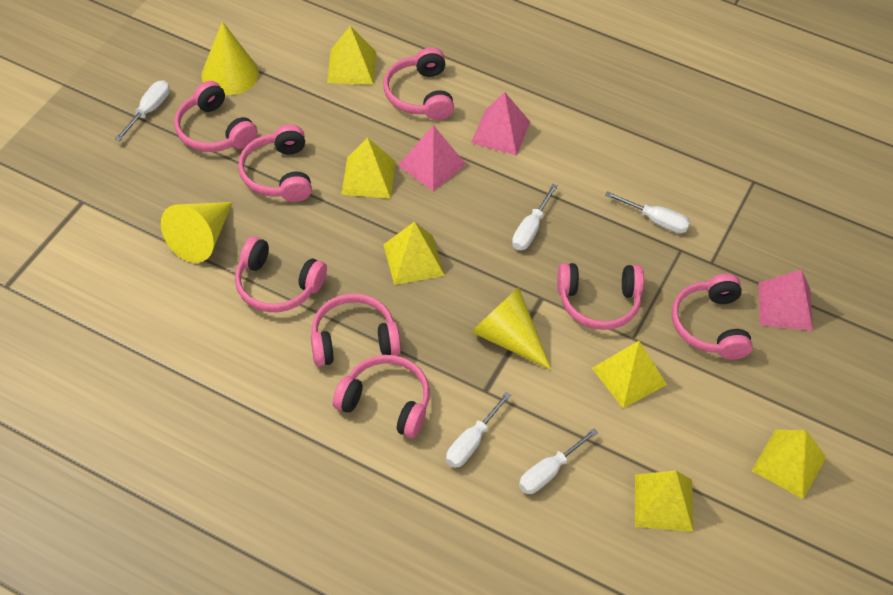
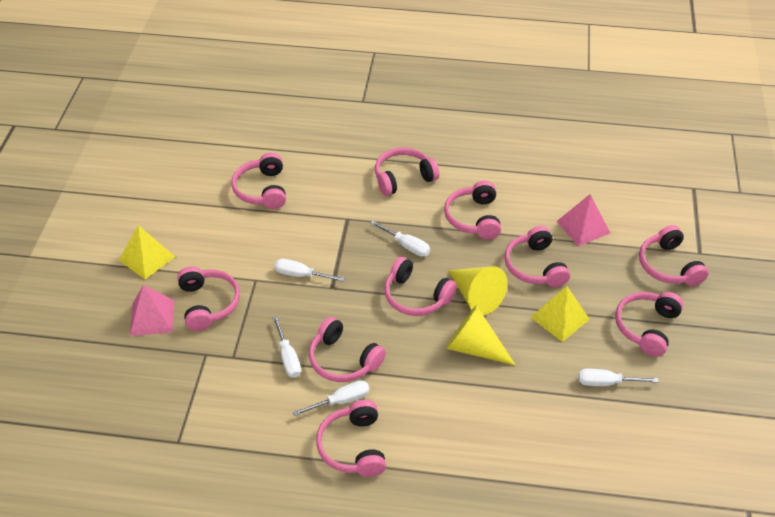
pink headphones: [174,81,258,152] [235,236,327,312] [238,124,312,202] [311,294,401,366] [333,355,430,438] [383,47,454,120] [557,263,644,330] [672,274,753,360] = 8 -> [177,266,240,331] [231,153,286,209] [309,317,386,382] [316,400,386,477] [375,147,439,196] [384,257,457,316] [444,181,501,239] [505,226,570,287] [615,292,684,357] [639,225,709,286] = 10
pink pyramid: [398,125,466,191] [471,92,530,156] [759,270,813,331] = 3 -> [130,285,174,336] [557,194,610,246] = 2
yellow cone: [161,202,233,263] [202,21,259,95] [471,287,552,370] = 3 -> [446,305,516,366] [448,266,507,315] = 2
yellow pyramid: [327,26,376,85] [341,138,396,199] [383,221,445,285] [592,341,667,408] [635,470,693,532] [752,430,826,499] = 6 -> [119,225,175,279] [531,286,590,342] = 2

